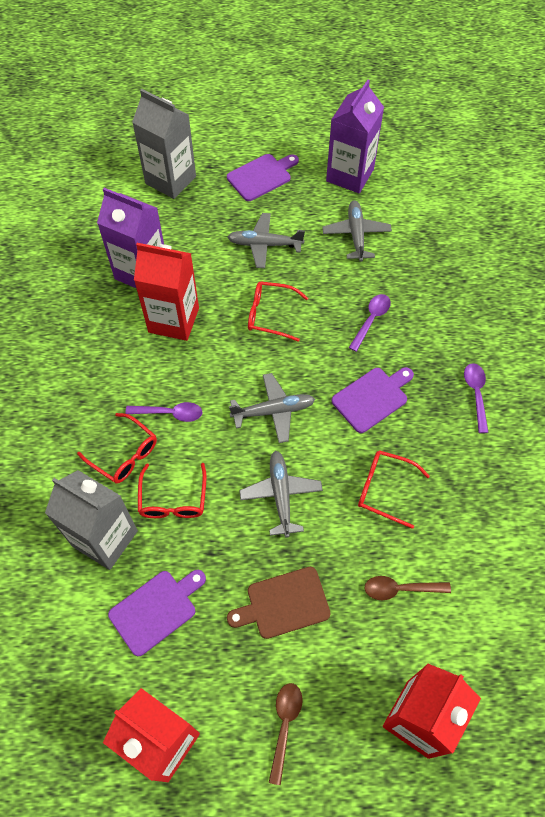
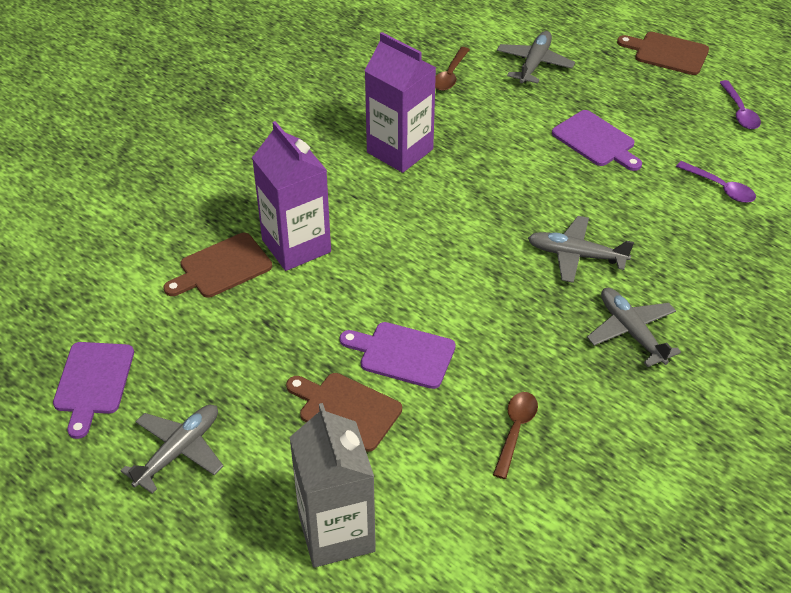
brown cutting board: [227,567,331,639] = 1 -> [163,233,272,298] [286,373,402,452] [617,32,709,75] = 3
grey carton: [45,470,138,570] [132,89,196,199] = 2 -> [289,403,376,568] = 1
purple spoon: [125,402,202,422] [349,294,391,352] [464,363,489,433] = 3 -> [676,161,756,203] [719,80,761,129] = 2
red carton: [103,688,200,782] [134,243,199,341] [383,663,481,759] = 3 -> none = 0
red glasses: [77,413,157,484] [138,463,207,518] [248,281,308,342] [358,450,430,529] = 4 -> none = 0

